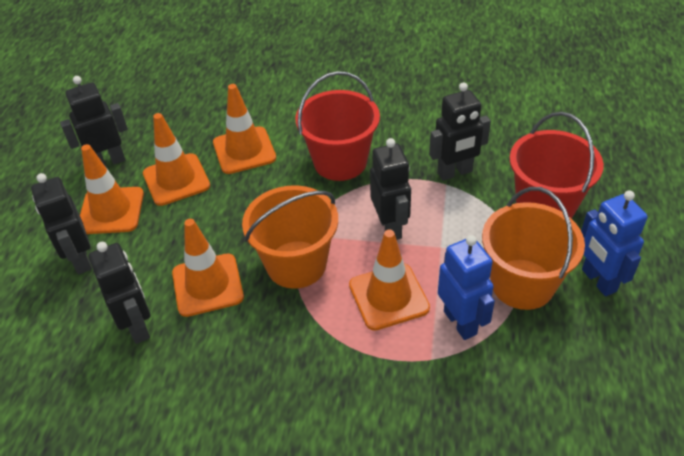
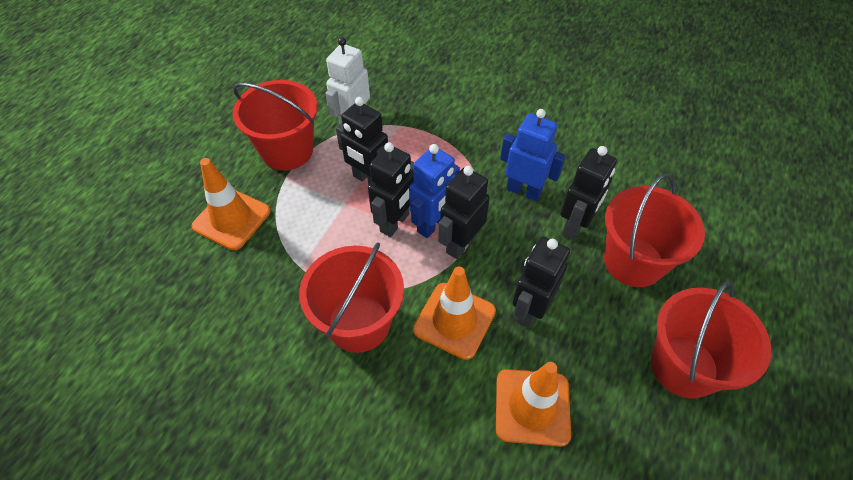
orange bucket: [242,185,338,289] [482,187,585,310] = 2 -> none = 0
orange traffic cone: [80,144,144,234] [143,113,210,206] [172,219,244,317] [213,84,276,174] [349,229,430,331] = 5 -> [192,158,270,250] [413,266,496,360] [496,362,571,447] = 3
red bucket: [296,71,380,181] [510,112,604,219] = 2 -> [233,80,318,171] [299,242,404,353] [604,174,705,287] [651,281,772,399] = 4
white robot: none = 0 -> [325,37,370,124] = 1

